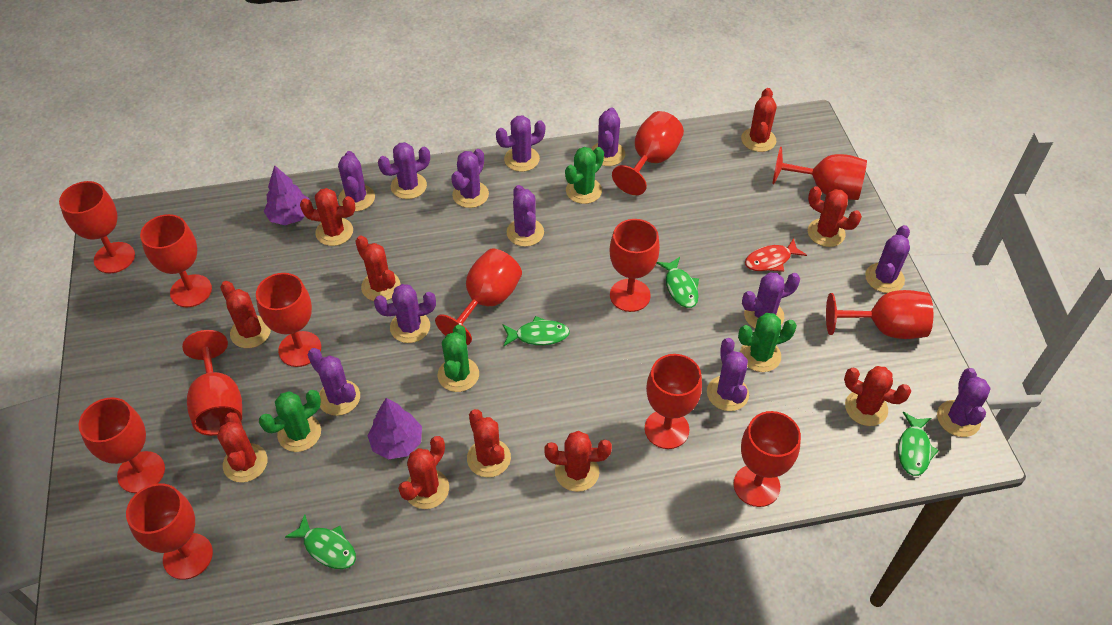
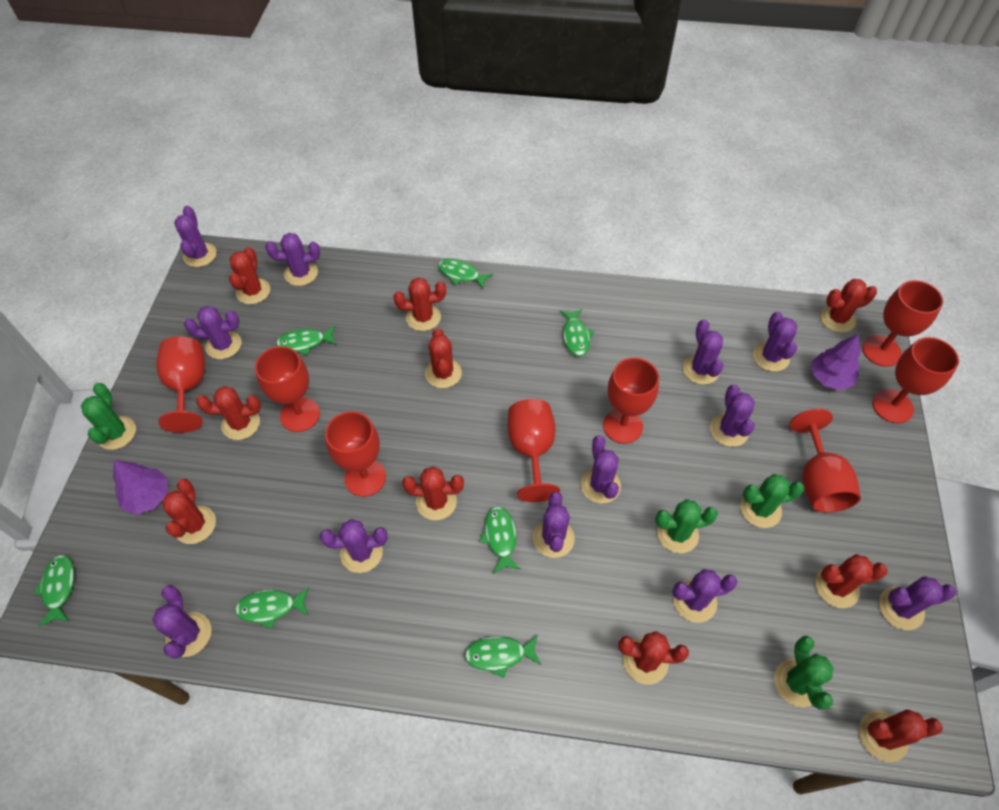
green fish: [285,514,356,569] [503,316,570,347] [657,257,699,308] [898,412,939,476] = 4 -> [33,555,74,627] [235,587,309,629] [276,326,337,355] [438,258,493,289] [465,635,541,678] [479,506,521,574] [560,309,594,356] = 7
red fish: [745,238,807,271] = 1 -> none = 0
red goblet: [59,181,135,273] [78,397,165,493] [126,483,213,580] [140,214,212,307] [182,330,242,436] [256,273,321,367] [435,249,522,345] [609,219,660,312] [612,111,684,195] [645,354,702,449] [734,411,801,507] [773,147,867,200] [826,290,933,339] = 13 -> [156,336,205,433] [255,346,320,432] [325,411,386,497] [508,399,560,502] [603,358,659,444] [790,409,861,513] [862,280,943,367] [872,337,959,424] = 8

